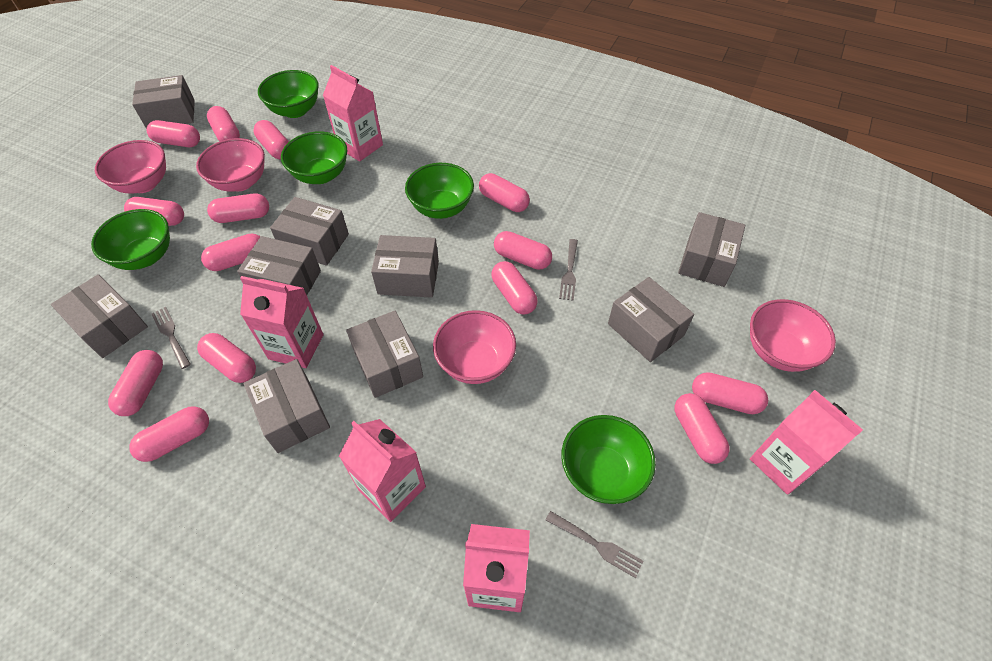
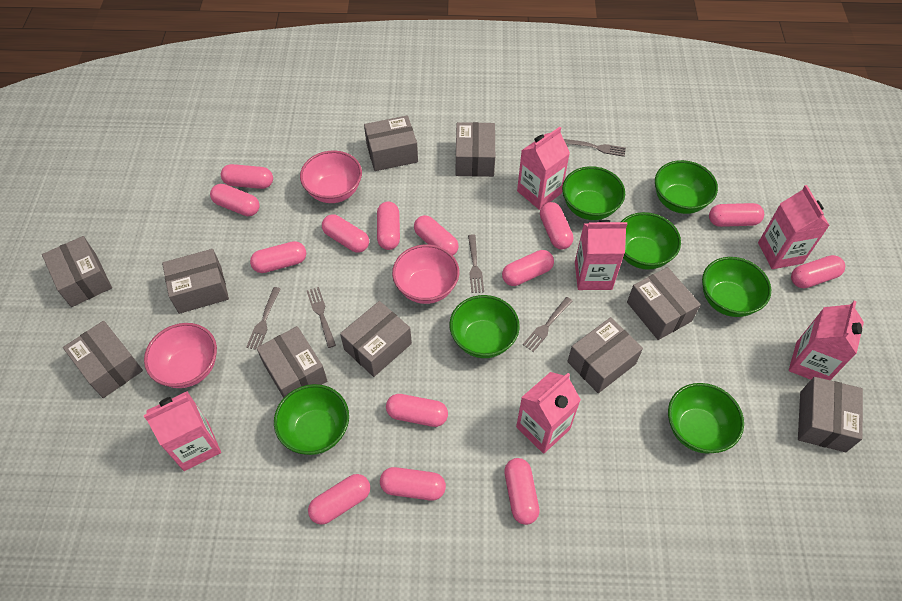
green bowl: [91,209,170,270] [258,70,319,118] [281,131,347,184] [405,163,474,219] [561,415,656,504] = 5 -> [274,384,349,455] [450,295,520,358] [562,166,625,220] [621,212,681,270] [655,160,718,214] [668,383,744,454] [702,257,771,317] = 7
grey box: [51,274,148,358] [132,75,195,129] [237,236,321,295] [244,359,330,453] [270,197,349,266] [346,311,423,398] [371,235,439,298] [608,277,694,362] [678,212,745,287] = 9 -> [42,236,112,307] [63,321,143,398] [162,249,229,314] [256,326,327,398] [340,301,412,377] [364,115,418,171] [456,122,495,177] [567,317,643,393] [627,267,701,340] [798,377,863,452] = 10
grey fork: [152,307,191,369] [545,511,643,578] [559,239,578,301] = 3 -> [246,287,281,350] [307,287,336,348] [468,234,484,293] [523,297,572,352] [564,139,626,157] = 5
pink bowl: [95,140,166,194] [196,138,265,192] [433,310,516,384] [750,299,836,372] = 4 -> [144,323,217,388] [300,151,362,203] [392,244,459,304] = 3
pink carton: [240,276,324,368] [323,65,383,162] [339,419,426,522] [463,524,530,612] [750,390,863,495] = 5 -> [143,391,221,471] [516,372,581,454] [517,127,570,210] [575,220,627,290] [758,185,830,269] [789,301,864,380] = 6

